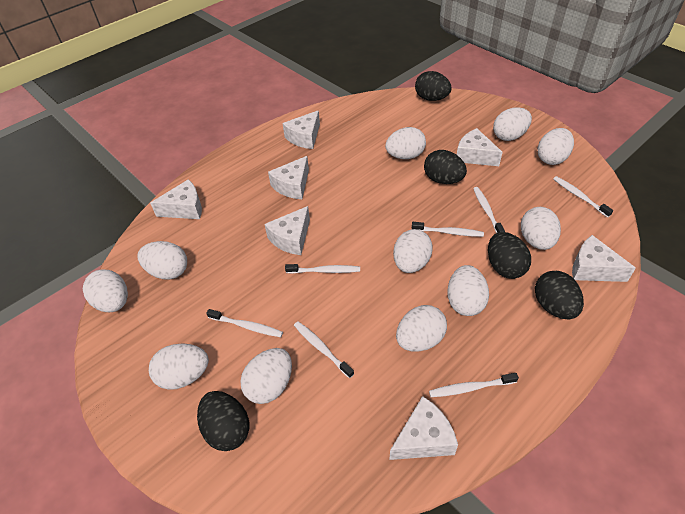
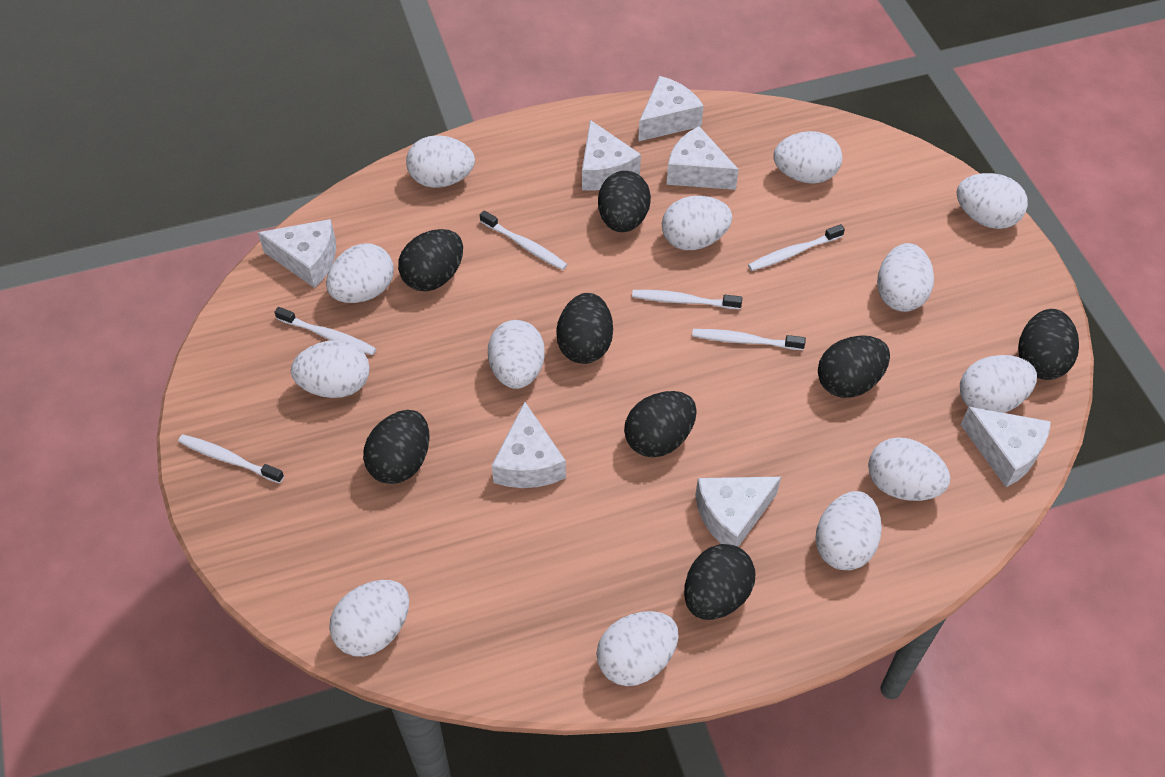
black egg: [197,391,250,451] [415,71,452,101] [424,150,467,184] [488,232,531,279] [535,271,584,319] = 5 -> [363,410,429,484] [398,229,463,291] [556,293,613,364] [598,171,651,232] [624,391,697,457] [684,544,756,620] [818,335,890,398] [1018,309,1079,380] = 8
white egg: [83,269,128,312] [138,241,187,280] [149,343,209,390] [240,348,292,404] [385,127,426,159] [393,229,433,273] [396,305,447,352] [447,265,489,316] [493,107,532,141] [521,207,561,250] [537,128,574,165] = 11 -> [291,340,370,398] [326,244,394,303] [329,580,409,657] [406,135,475,188] [488,320,545,389] [596,611,679,686] [662,196,732,250] [773,131,842,184] [815,491,882,570] [868,437,950,501] [877,243,934,312] [956,173,1028,229] [960,355,1037,413] = 13
white toothbrush: [206,309,283,337] [285,264,360,274] [294,321,354,378] [412,222,484,237] [429,373,519,397] [473,187,505,233] [553,176,613,217] = 7 -> [178,434,284,483] [274,307,377,355] [480,210,568,270] [632,290,742,309] [692,329,806,350] [748,224,845,271] = 6

